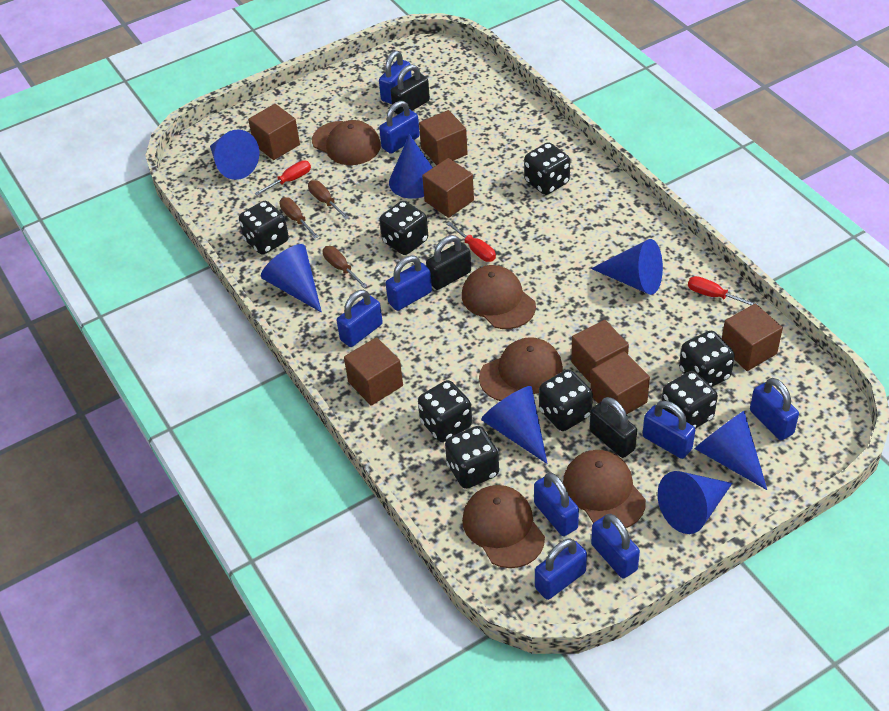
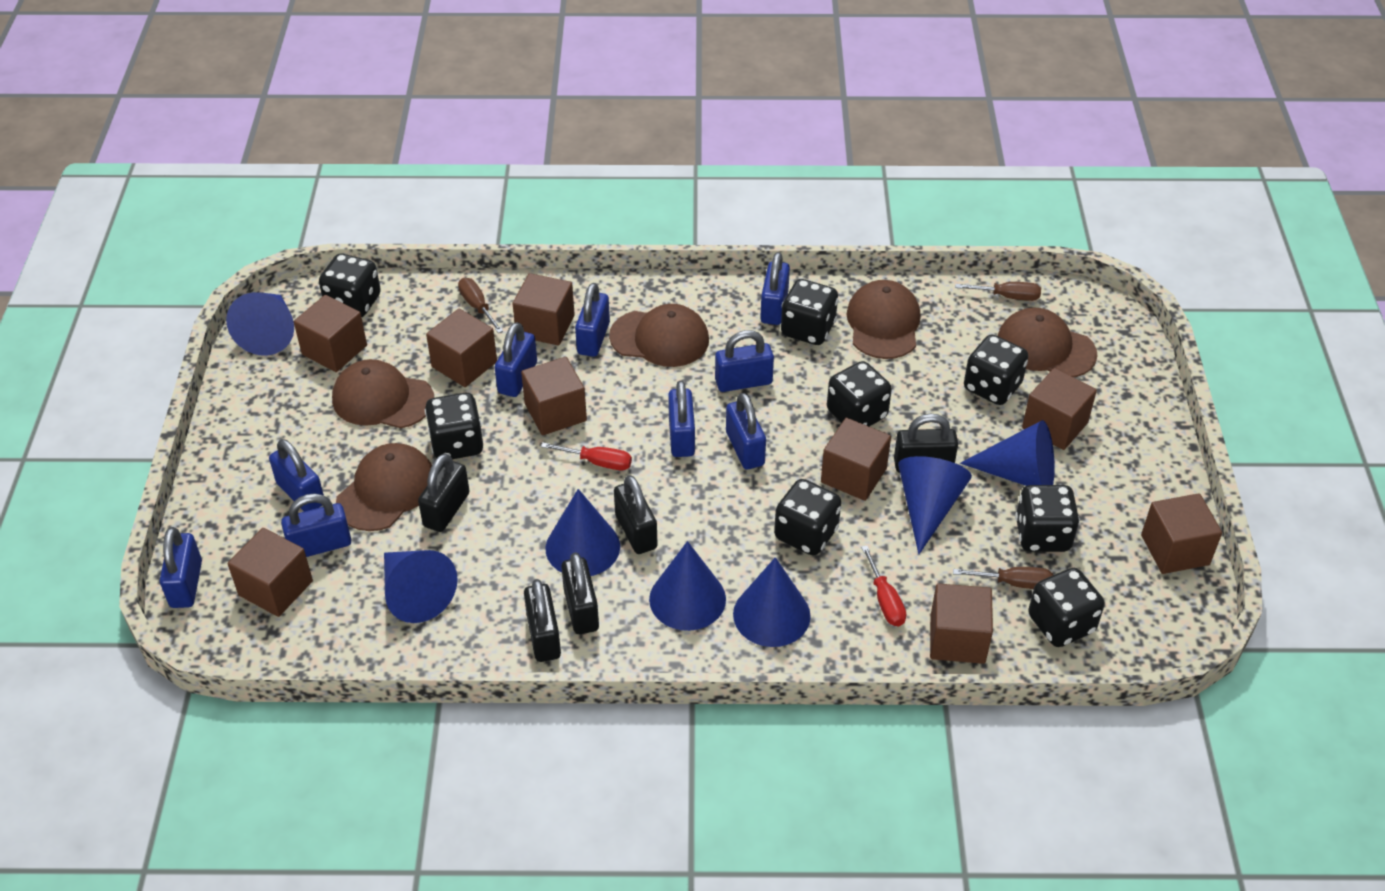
black padlock: [390,64,430,114] [426,235,471,290] [590,397,637,458] = 3 -> [418,454,470,532] [524,579,561,662] [561,552,599,634] [614,475,657,554] [894,414,958,473] = 5
brown cube: [248,104,300,160] [344,337,403,406] [419,110,468,165] [422,158,474,218] [571,320,629,384] [590,351,650,414] [722,304,783,371] = 7 -> [228,528,313,617] [294,295,367,372] [426,308,497,387] [513,273,575,345] [521,357,587,435] [821,418,891,501] [930,583,993,664] [1022,368,1097,450] [1141,493,1222,574] = 9
red screwdriver: [255,161,311,195] [447,222,496,262] [688,276,758,305] = 3 -> [541,442,632,470] [861,546,906,626] = 2

